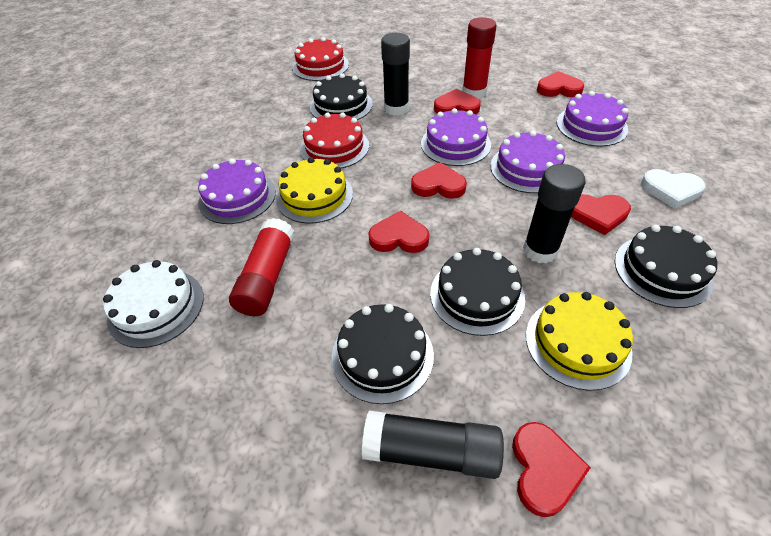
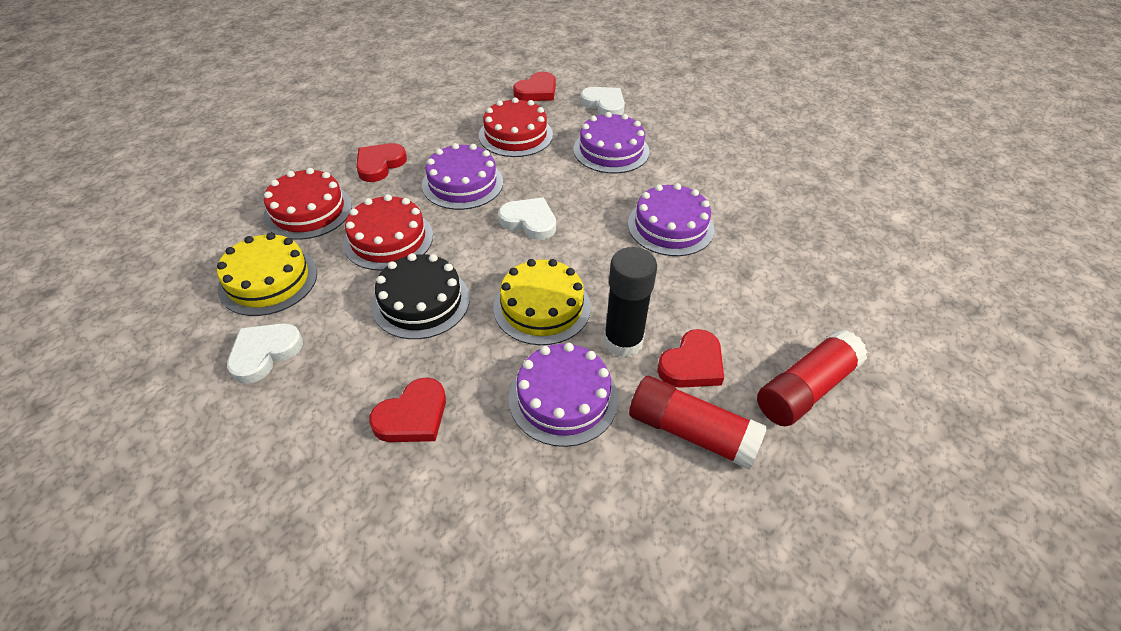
black cake: [310,73,373,120] [332,304,434,404] [430,248,525,336] [615,225,717,308] = 4 -> [371,253,470,339] = 1
black glue stick: [362,411,504,479] [381,33,410,116] [523,164,585,263] = 3 -> [604,247,657,358] = 1
red cake: [292,37,349,81] [300,113,369,168] = 2 -> [263,168,352,240] [343,194,433,271] [479,98,553,157] = 3
red heart: [369,211,429,253] [411,162,467,199] [434,89,481,114] [512,422,591,517] [537,71,584,97] [571,194,631,235] = 6 -> [356,143,407,182] [369,377,446,442] [513,72,556,101] [657,329,724,388] = 4
white cake: [103,260,204,348] = 1 -> none = 0
white heart: [641,169,705,208] = 1 -> [227,323,303,384] [498,197,556,240] [580,87,625,115] = 3

